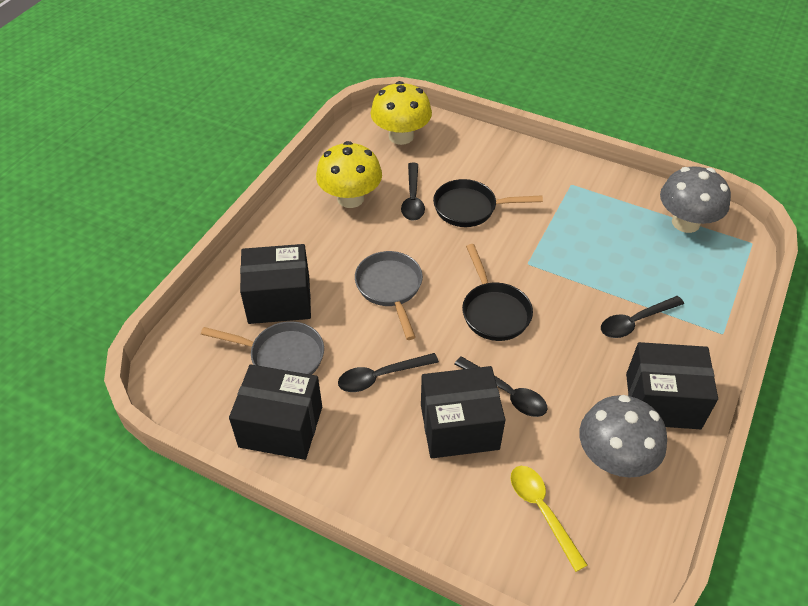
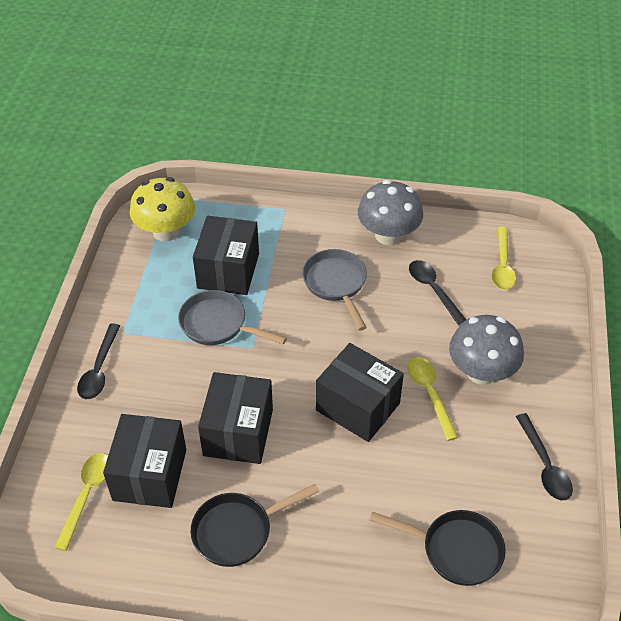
black spoon: [338,353,439,392] [401,163,425,221] [454,356,548,417] [601,296,684,338] = 4 -> [77,323,120,399] [409,260,466,326] [516,413,573,500] = 3
yellow mushroom: [316,141,382,208] [371,81,432,145] = 2 -> [130,177,195,242] = 1
yellow spoon: [511,466,587,572] = 1 -> [54,453,108,551] [408,357,458,441] [491,226,516,290] = 3

